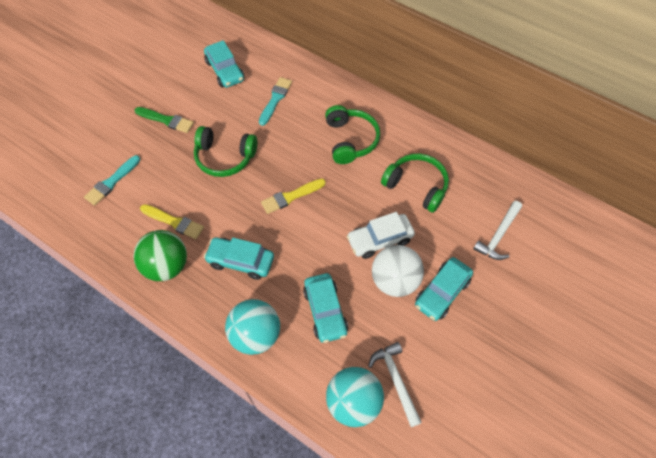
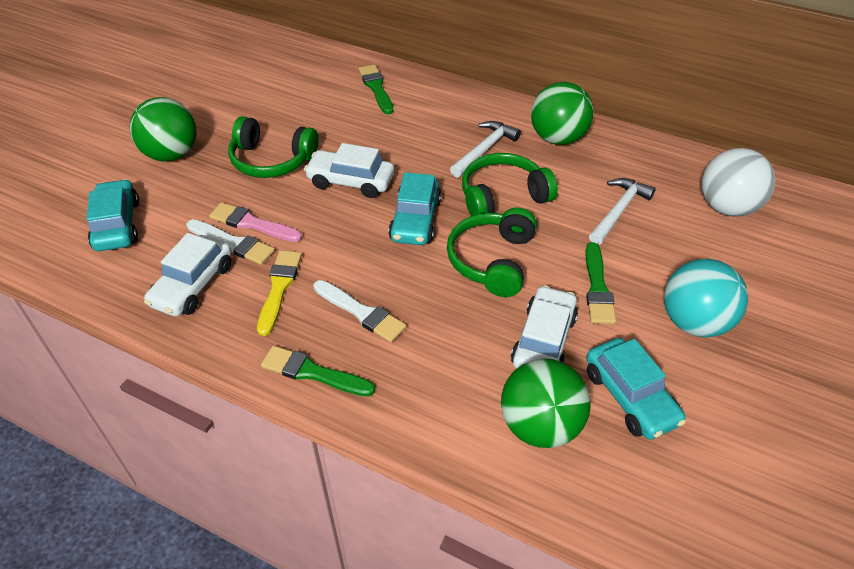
green ball: [133,230,187,281] = 1 -> [130,97,197,161] [501,358,591,448] [531,82,593,145] = 3
green brush: [135,107,194,133] = 1 -> [261,346,375,397] [359,65,393,114] [585,242,616,324] = 3
pink brush: none = 0 -> [209,202,302,242] = 1
turquoise ball: [225,299,280,355] [326,367,384,427] = 2 -> [664,259,748,337] = 1
turquoise brush: [84,155,140,206] [259,77,292,126] = 2 -> none = 0
turquoise car: [204,40,244,88] [204,237,274,280] [303,273,348,343] [415,257,473,321] = 4 -> [86,179,139,251] [388,172,441,245] [586,338,686,440] = 3
white brush: none = 0 -> [186,219,275,265] [314,280,406,342] = 2
white car: [347,212,415,259] = 1 -> [144,233,231,316] [304,143,394,198] [511,285,578,369] = 3
yellow brush: [140,204,204,239] [261,179,326,214] = 2 -> [257,250,302,336] = 1

